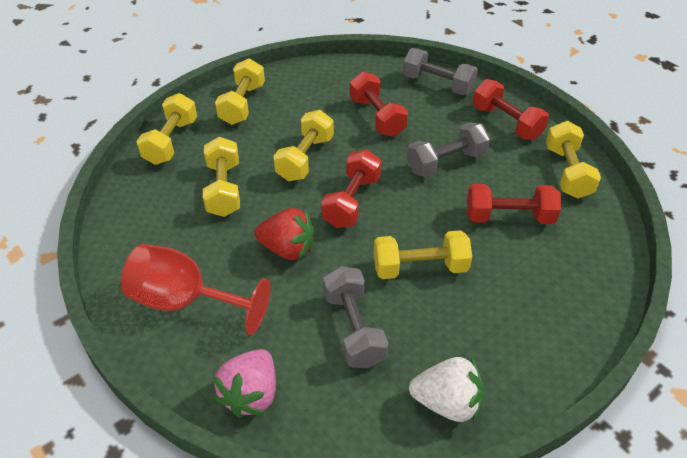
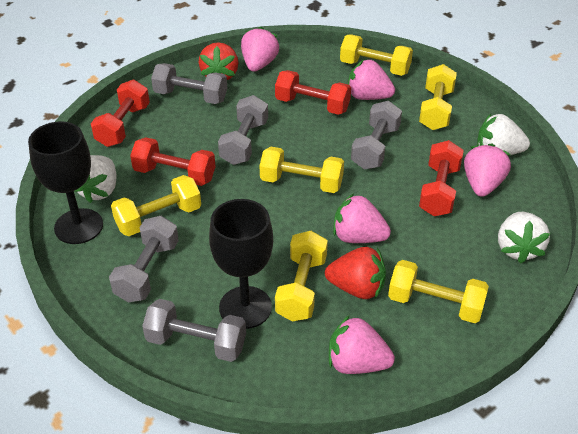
black goblet: none = 0 -> [28,121,103,244] [209,199,273,329] = 2
grey dumbbell: [323,266,388,368] [403,48,478,95] [407,122,490,177] = 3 -> [109,216,179,302] [142,299,246,362] [151,63,227,104] [218,95,268,165] [351,101,402,170] = 5
pink strawberry: [213,349,276,417] = 1 -> [241,26,279,72] [329,315,395,374] [333,193,391,243] [348,59,395,100] [464,143,511,197] = 5
red goblet: [121,244,271,335] = 1 -> none = 0
red strawberry: [255,208,314,260] = 1 -> [199,42,239,80] [325,247,386,299] = 2
white strawberry: [409,357,484,422] = 1 -> [74,155,116,203] [477,114,530,155] [498,212,550,264] = 3

